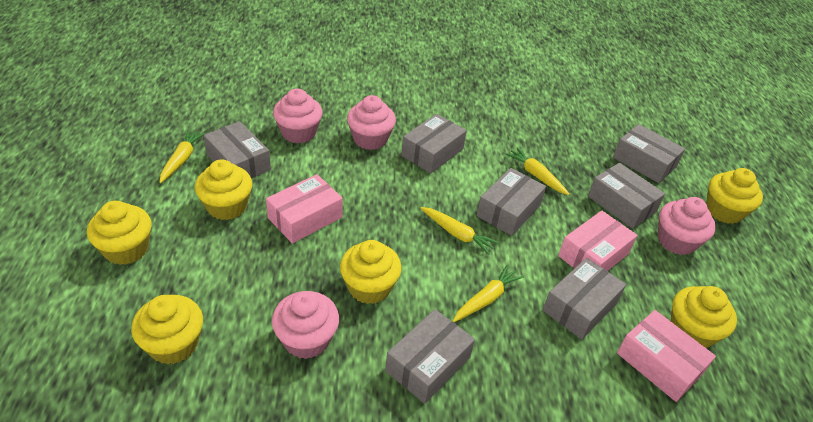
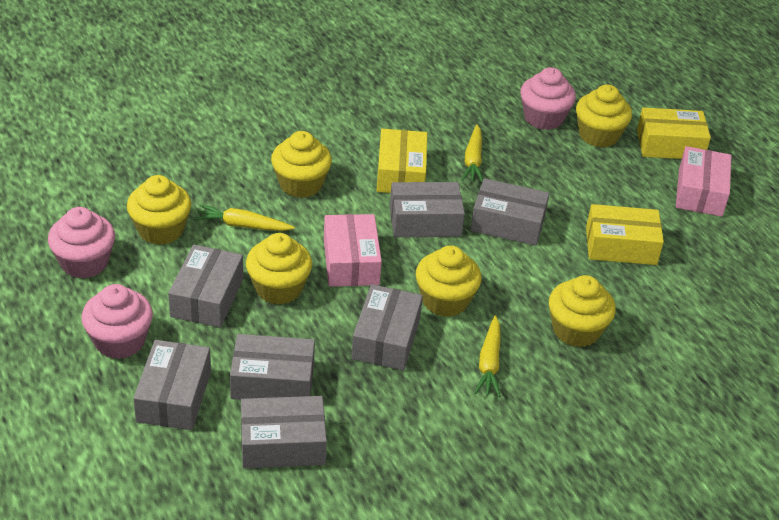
pink box: [266,174,343,244] [558,211,638,271] [617,310,716,402] = 3 -> [324,214,382,287] [676,146,731,217] = 2
pink cupcake: [272,291,339,359] [273,88,323,144] [347,95,396,150] [658,197,716,255] = 4 -> [48,207,115,279] [82,284,153,359] [520,67,576,130] = 3
yellow box: none = 0 -> [377,129,427,193] [586,204,664,265] [637,107,711,159] = 3
yellow carrot: [159,130,205,183] [421,207,499,255] [453,265,524,322] [505,147,570,195] = 4 -> [195,205,295,231] [462,124,483,182] [475,315,501,397] = 3

